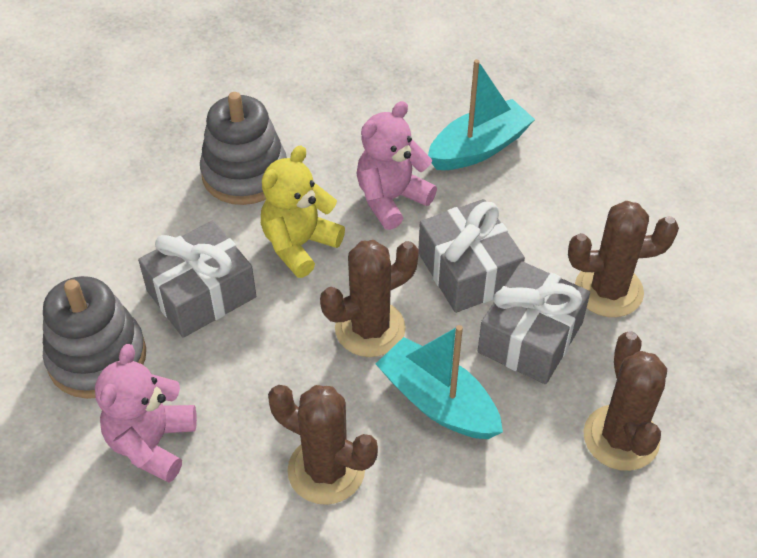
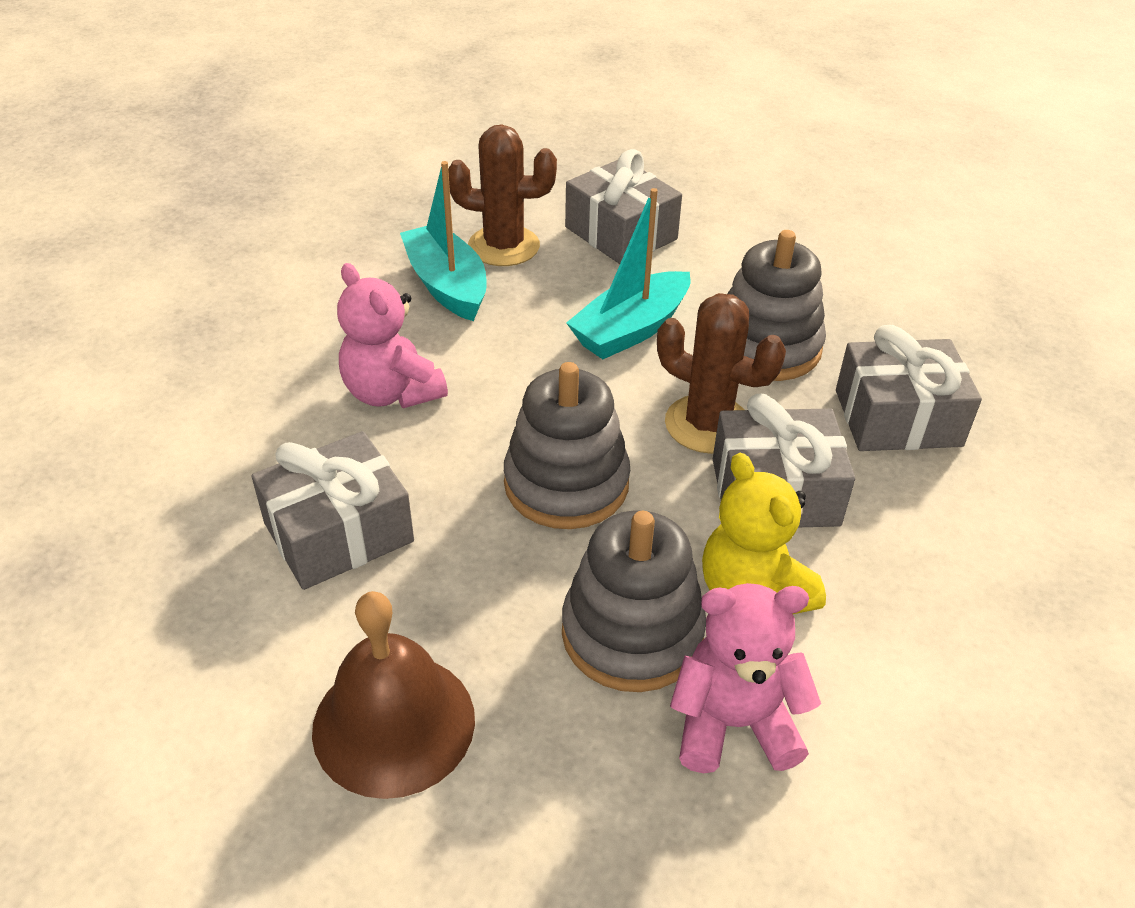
brown bell: none = 0 -> [312,591,475,799] = 1
brown cactus: [268,385,378,505] [320,240,419,357] [568,201,679,317] [583,331,667,471] = 4 -> [448,124,557,266] [657,293,786,454] = 2
grey gift: [138,220,256,338] [419,199,525,313] [478,261,590,384] = 3 -> [252,431,414,590] [565,149,682,264] [713,394,855,527] [836,325,982,451] = 4
grey stacking toy: [43,276,146,399] [200,92,287,205] = 2 -> [504,362,630,529] [562,511,706,692] [727,230,826,381] = 3

